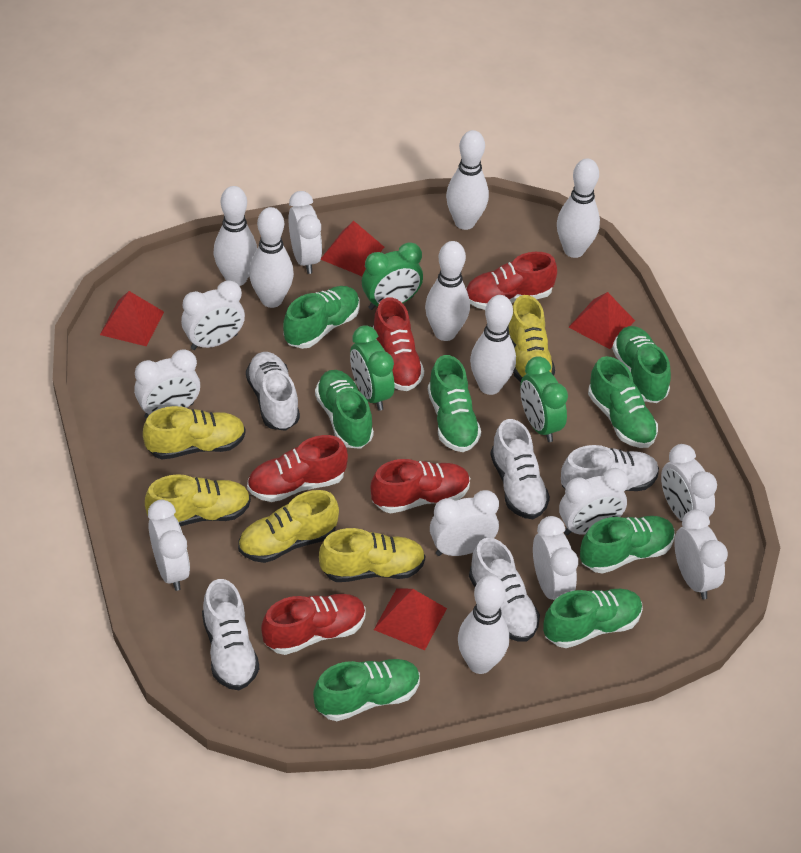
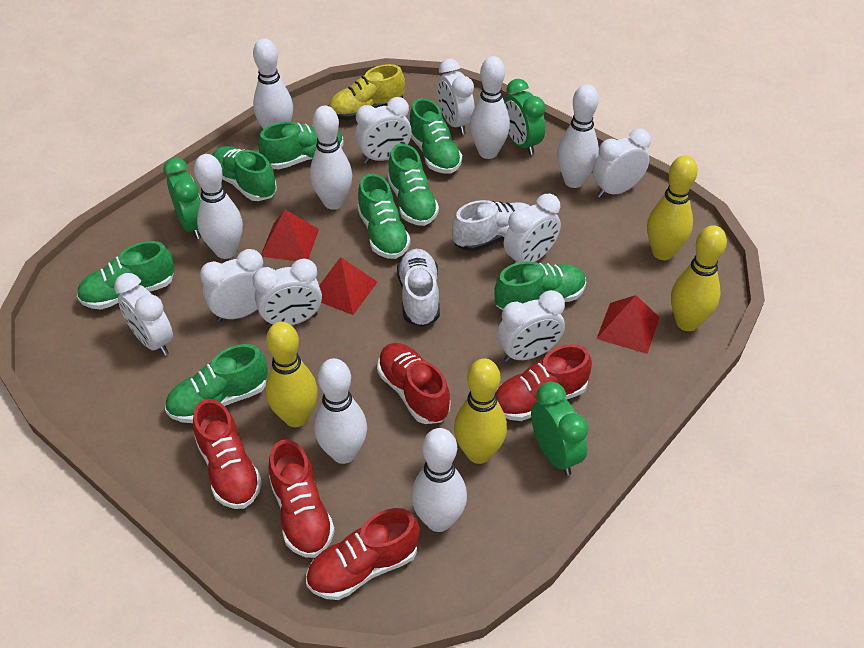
red pyramid: [100,291,164,347] [321,221,384,276] [374,588,447,650] [569,292,635,349] = 4 -> [261,210,319,261] [319,257,377,315] [597,295,660,354] = 3
white clock: [134,349,200,419] [148,500,190,591] [181,280,245,350] [288,191,322,274] [430,490,499,556] [533,516,578,600] [559,468,628,535] [661,444,717,521] [674,509,728,599] = 9 -> [114,273,173,356] [200,249,264,322] [252,258,322,327] [355,97,412,164] [437,59,475,135] [497,290,565,362] [504,194,561,264] [592,129,651,198] = 8
white shoe: [202,579,259,690] [246,352,300,431] [469,538,540,642] [490,419,550,519] [561,445,659,491] = 5 -> [397,249,440,327] [452,200,530,252] = 2
yellow bowling pin: none = 0 -> [265,322,318,427] [454,358,507,464] [647,155,698,260] [671,225,727,331] = 4
yellow shoe: [143,406,246,459] [145,474,251,526] [238,490,339,563] [319,528,426,582] [508,295,555,382] = 5 -> [329,64,405,120] = 1

